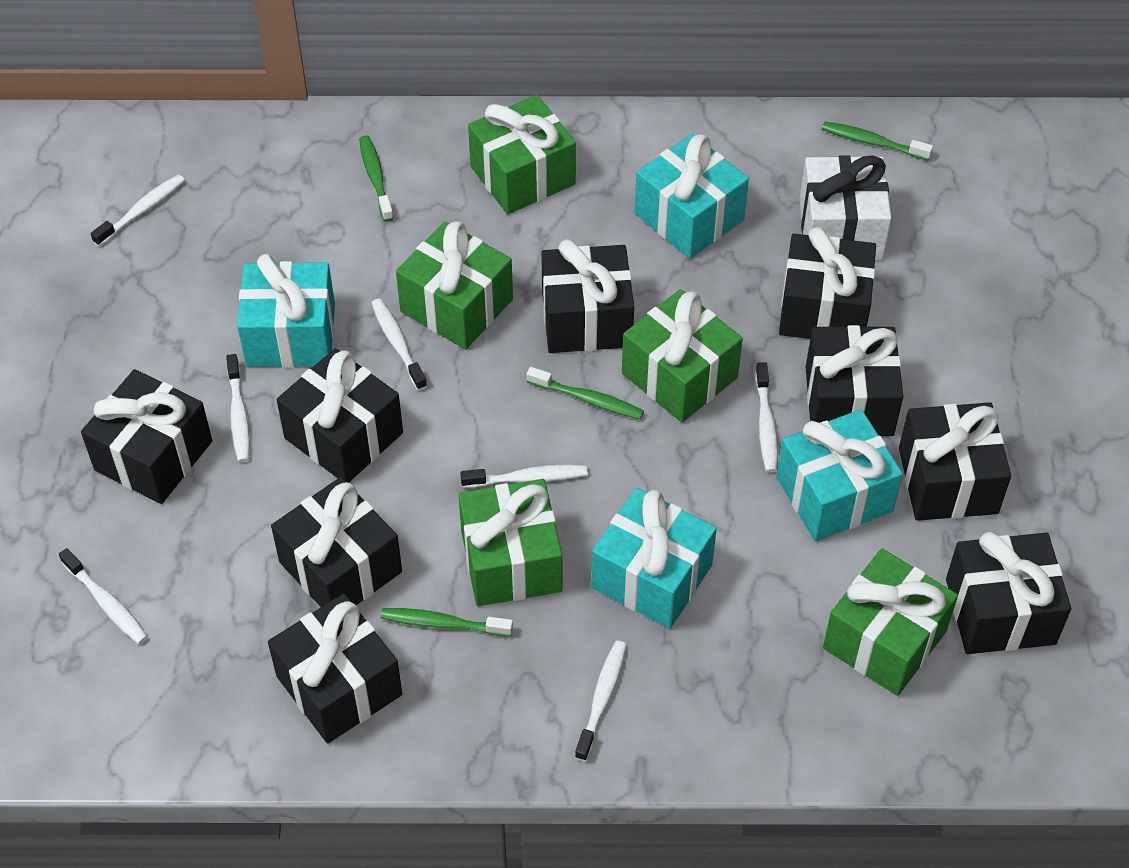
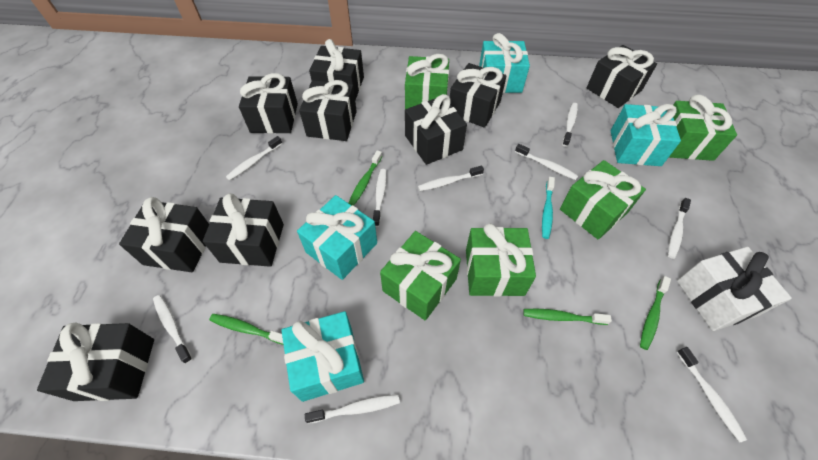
turquoise toothbrush: none = 0 -> [542,177,555,239] = 1
white toothbrush: [59,548,148,644] [91,174,185,246] [226,354,250,462] [371,298,427,391] [460,465,588,488] [575,641,627,761] [755,362,778,473] = 7 -> [153,295,193,364] [226,136,283,181] [305,394,400,424] [373,169,387,227] [418,166,484,191] [515,144,578,180] [562,103,578,147] [668,198,691,259] [677,347,747,442] = 9

